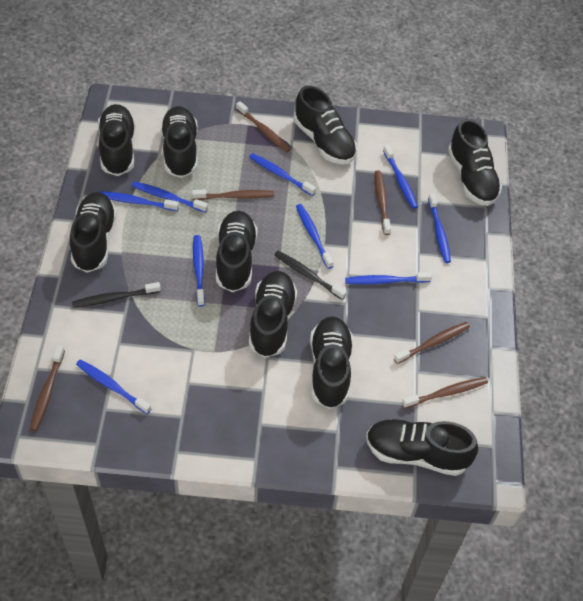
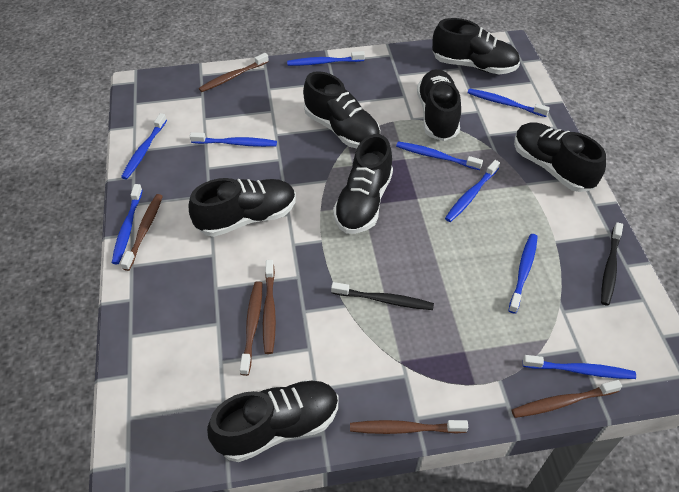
black shoe: [70,192,117,273] [98,104,136,176] [160,106,198,178] [216,211,258,292] [249,271,297,358] [294,86,357,165] [310,316,353,409] [366,419,478,476] [448,119,502,206] = 9 -> [189,178,296,237] [207,380,338,462] [303,71,380,148] [333,134,393,234] [417,69,461,141] [432,18,520,74] [514,122,606,192] = 7

